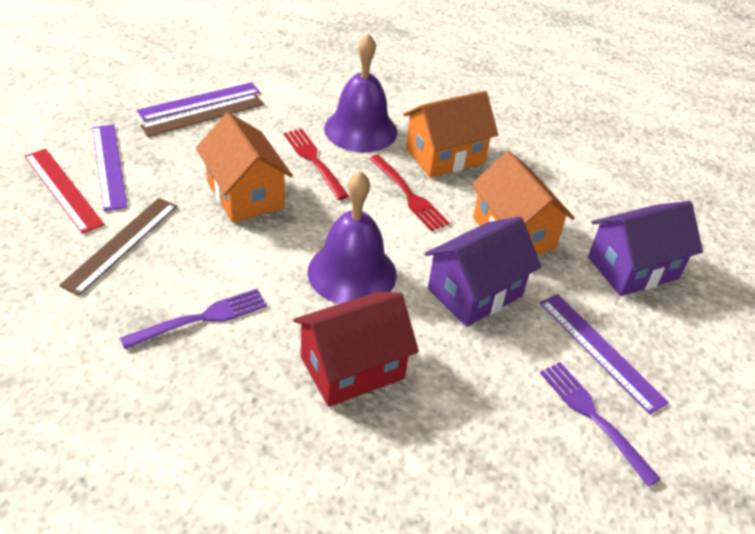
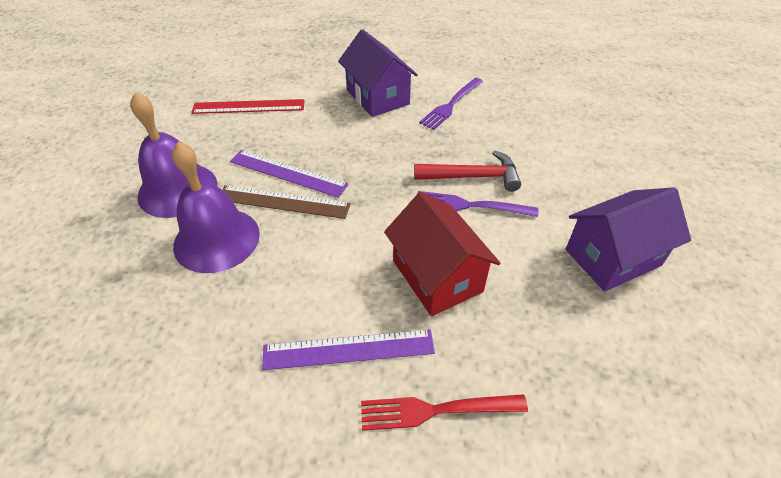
brown ruler: [59,198,177,296] [140,94,264,137] = 2 -> [222,185,351,219] = 1
orange house: [196,112,293,223] [403,91,498,178] [471,151,575,254] = 3 -> none = 0
purple ruler: [93,125,128,211] [137,82,260,121] [539,294,669,414] = 3 -> [230,150,349,198] [262,329,435,370] = 2
red fork: [284,129,349,200] [369,154,449,231] = 2 -> [361,394,528,431] = 1
red hammer: none = 0 -> [414,150,521,192] = 1

